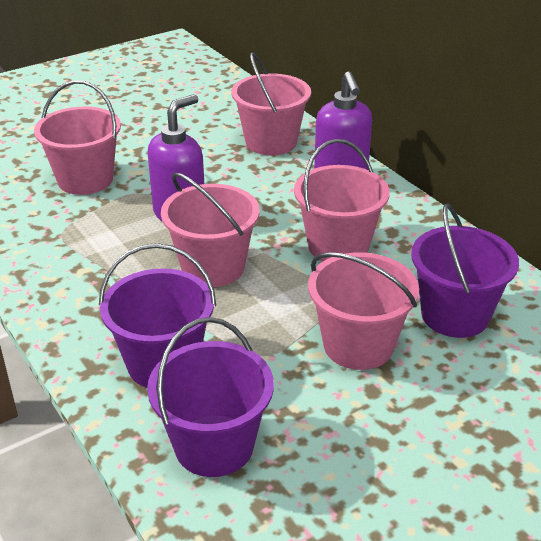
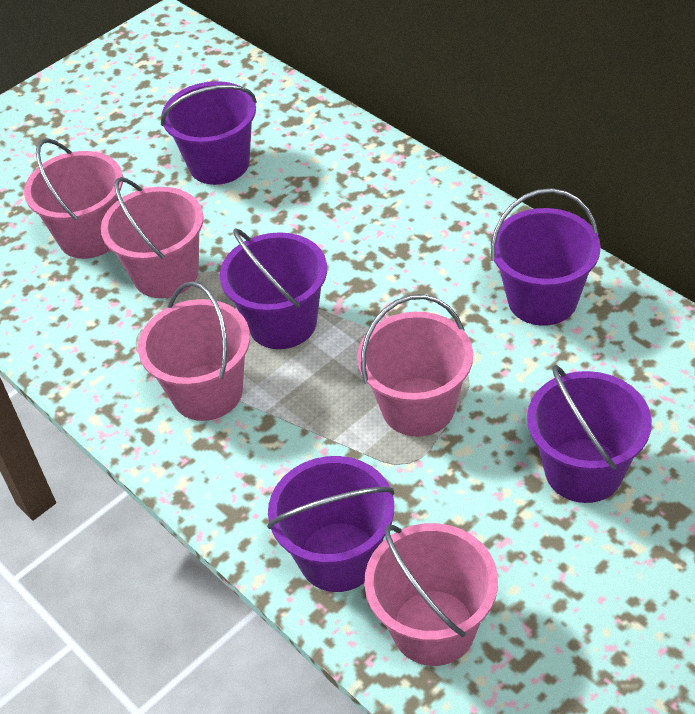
purple bucket: [99,243,216,387] [147,317,274,477] [411,204,519,338] = 3 -> [161,81,257,185] [220,228,327,349] [267,456,394,592] [491,188,601,326] [527,365,652,503] = 5
purple soap dispenser: [148,94,204,221] [314,71,372,170] = 2 -> none = 0

